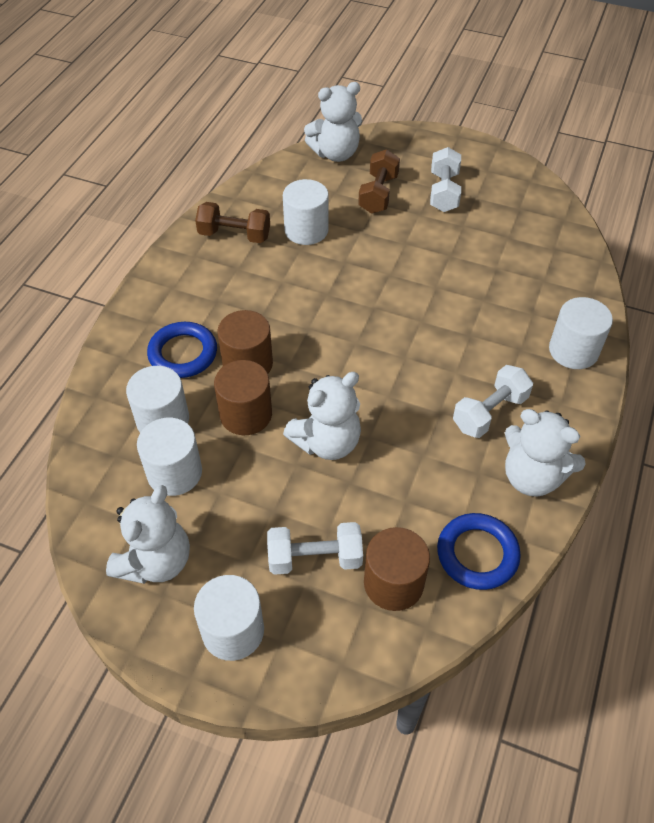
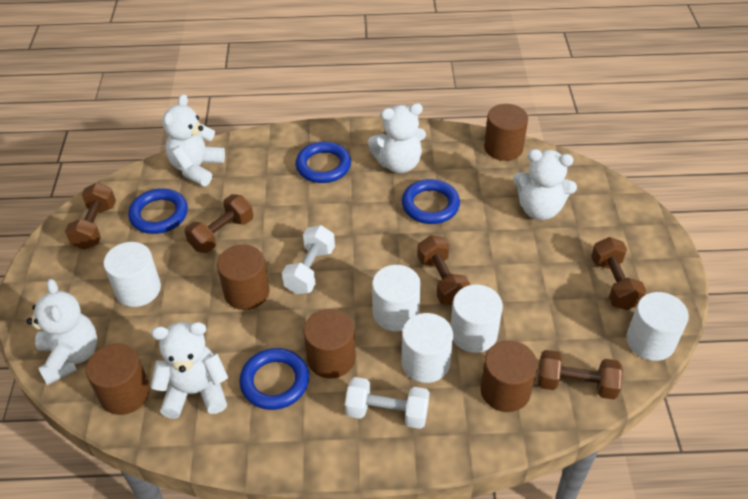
blue ring: [147,322,217,378] [437,513,521,590] = 2 -> [128,188,188,234] [239,348,309,410] [295,142,351,183] [402,179,460,224] = 4
brown cylinder: [214,360,272,435] [217,310,273,373] [364,527,430,611] = 3 -> [86,344,150,415] [217,244,269,310] [304,309,356,379] [480,341,538,412] [484,104,528,161] = 5
brown dumbbell: [195,202,270,243] [358,149,400,214] = 2 -> [65,183,116,250] [185,194,253,253] [417,235,470,305] [538,350,623,400] [591,237,646,310] = 5
white dumbbell: [267,522,363,575] [430,147,461,212] [453,365,533,438] = 3 -> [282,225,335,294] [345,377,430,429] = 2
white teddy bear: [106,485,190,584] [283,372,361,460] [304,82,363,162] [505,409,586,497] = 4 -> [27,279,97,385] [150,322,228,419] [162,94,225,186] [368,103,426,173] [513,149,577,220] = 5

